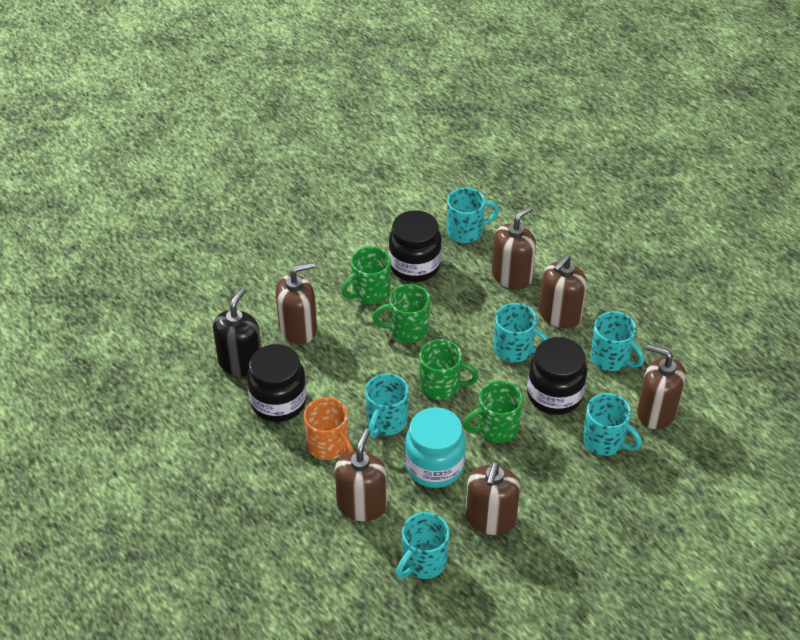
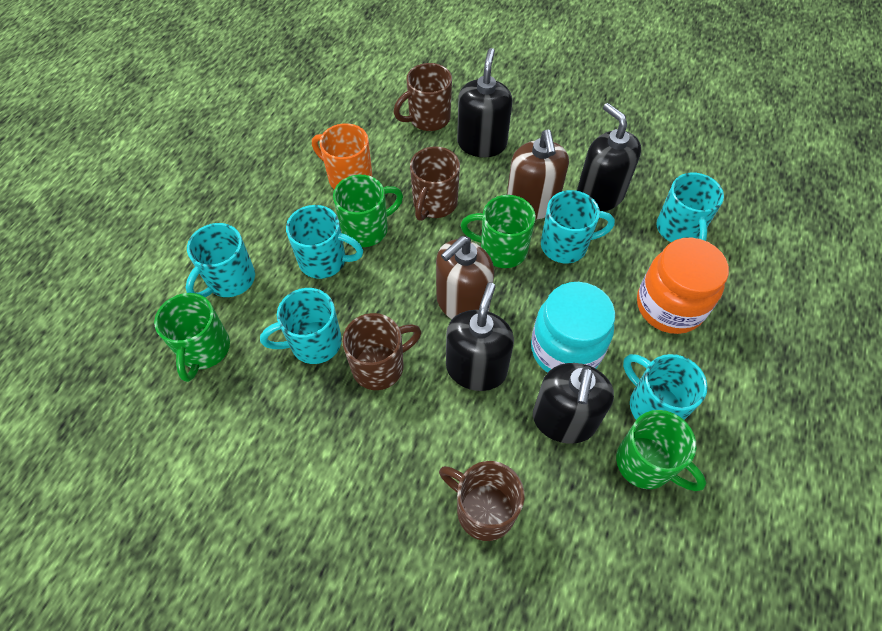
black jar: [247,344,307,422] [389,210,442,282] [527,337,587,415] = 3 -> none = 0
black soap dispenser: [213,288,262,377] = 1 -> [446,283,514,391] [457,48,512,157] [533,363,614,443] [577,103,641,211] = 4
brown mug: none = 0 -> [342,313,421,390] [393,63,452,131] [410,146,460,221] [439,461,525,541] = 4
brown soap dispenser: [276,262,317,344] [335,429,387,521] [465,462,520,535] [492,206,536,290] [539,255,587,328] [637,344,686,429] = 6 -> [436,236,494,319] [507,130,569,220] = 2
orange jar: none = 0 -> [637,238,729,334] = 1

